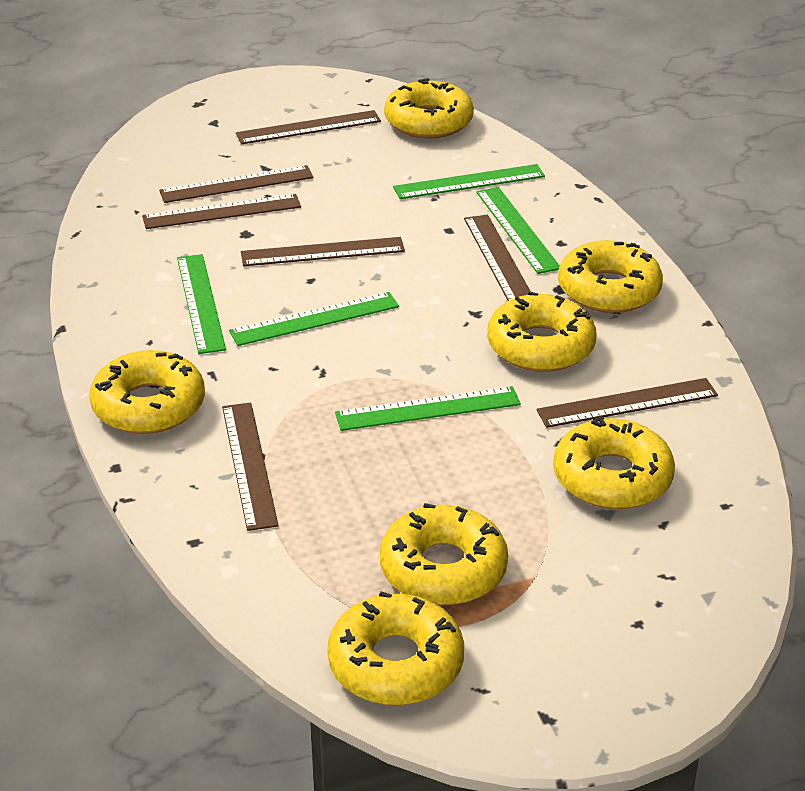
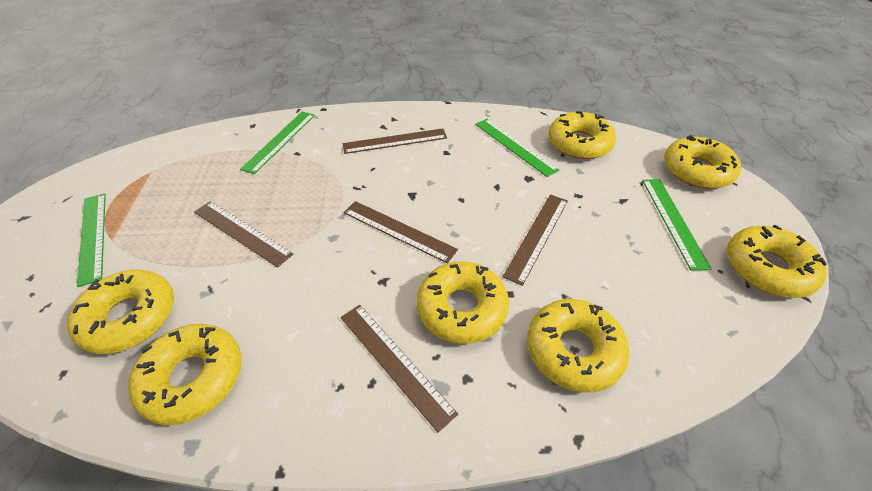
brown ruler: [142,194,301,229] [159,165,314,203] [222,402,279,531] [236,110,381,144] [241,237,405,266] [464,215,531,301] [537,378,718,428] = 7 -> [194,201,293,268] [341,304,458,433] [342,128,447,154] [343,201,458,263] [503,194,568,286] = 5
green ruler: [177,254,226,354] [229,292,399,346] [335,386,521,431] [393,164,545,199] [476,187,560,274] = 5 -> [77,193,106,287] [240,112,315,174] [475,119,559,177] [642,179,712,271] = 4

